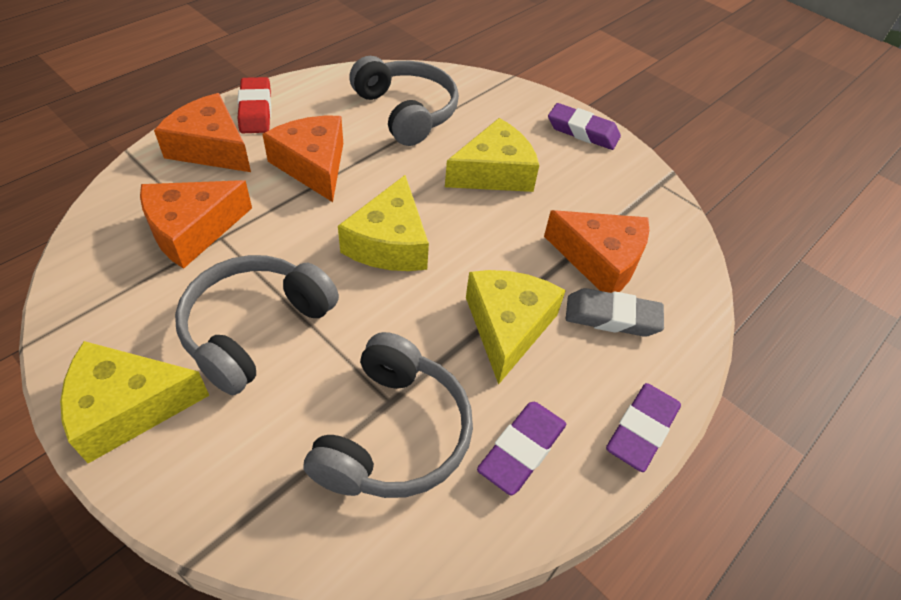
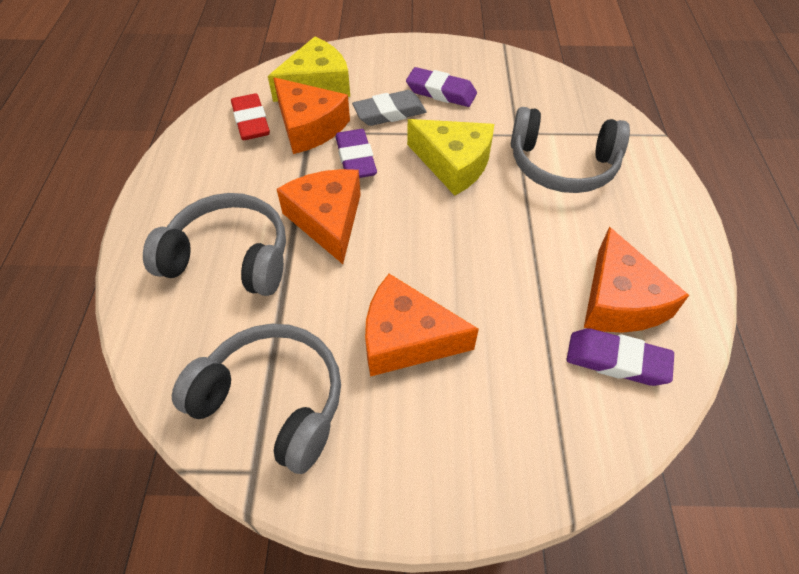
yellow cheese: [60,341,209,463] [338,175,429,271] [445,118,539,192] [466,270,566,385] = 4 -> [268,37,350,102] [407,119,494,196] = 2

